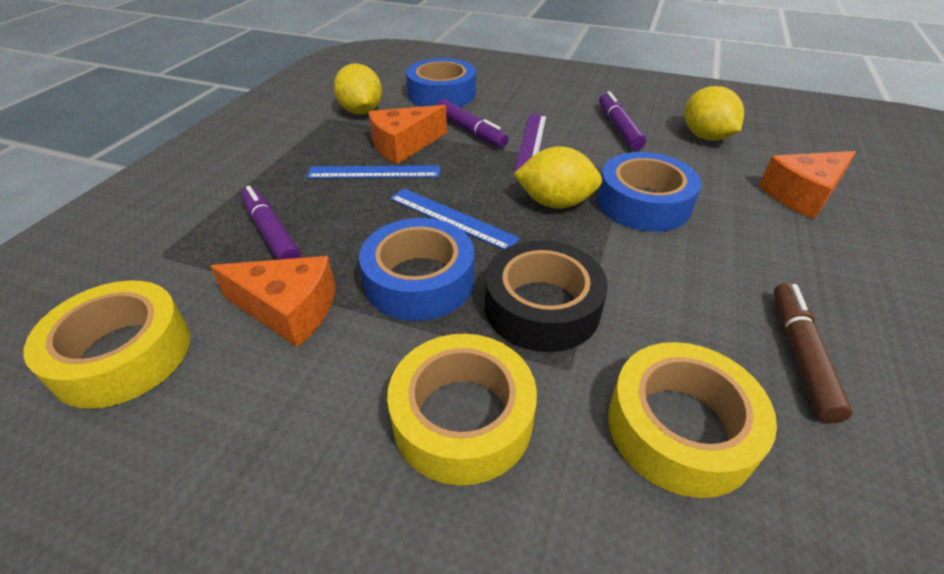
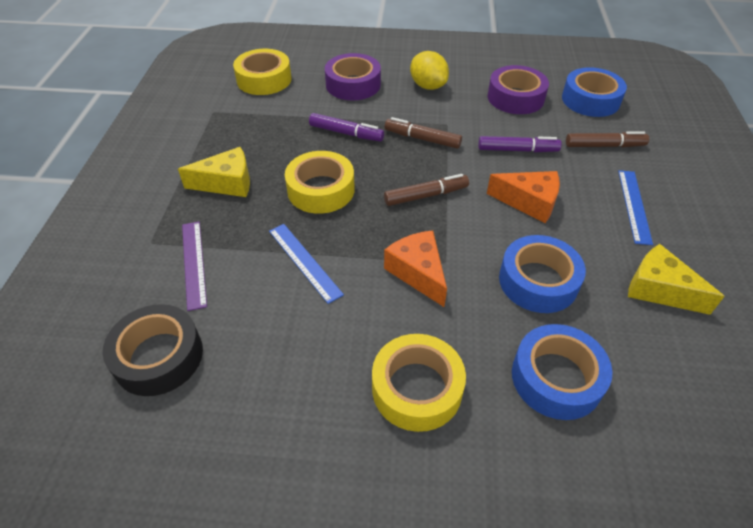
brown marker: [774,283,853,423] = 1 -> [384,174,469,206] [385,117,462,149] [566,131,649,147] = 3
orange cheese: [210,256,336,348] [368,105,447,164] [759,151,856,219] = 3 -> [384,230,447,307] [487,171,560,223] = 2
purple marker: [241,186,301,260] [436,99,509,148] [599,91,646,150] = 3 -> [309,113,384,141] [478,136,562,152] = 2
purple tape: none = 0 -> [325,53,381,101] [487,65,549,114] = 2
yellow cheese: none = 0 -> [178,147,250,197] [628,244,725,315] = 2
yellow lemon: [334,64,382,114] [514,146,602,209] [685,86,744,141] = 3 -> [410,51,449,90] = 1

